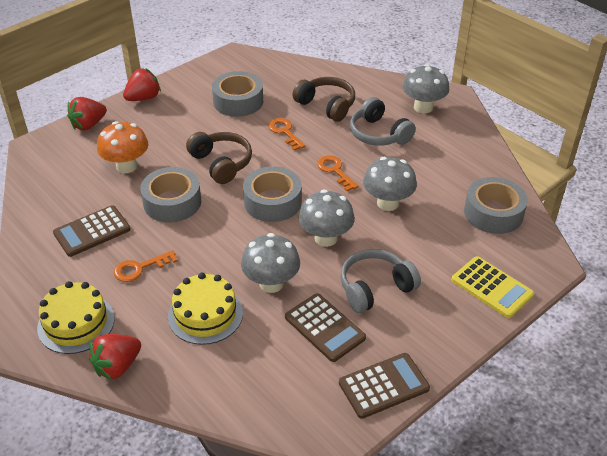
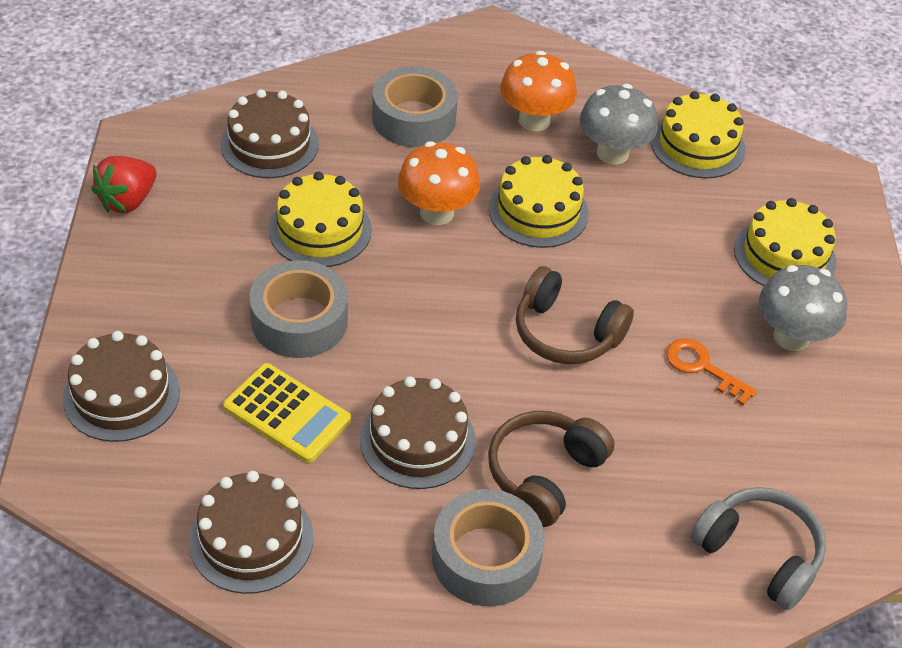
brown cake: none = 0 -> [63,331,180,442] [189,471,313,594] [221,89,319,178] [360,376,476,489] = 4
brown calculator: [53,205,130,257] [285,293,366,362] [339,353,430,419] = 3 -> none = 0
grey headphones: [340,249,421,313] [350,97,416,146] = 2 -> [691,487,826,610] = 1
grey mushroom: [241,233,300,293] [299,189,355,247] [363,157,417,211] [402,64,449,113] = 4 -> [580,84,658,165] [759,265,847,351] = 2
grey tape: [140,167,201,223] [212,71,263,117] [243,166,302,222] [464,177,528,234] = 4 -> [249,260,348,358] [372,66,458,147] [432,489,545,606] = 3
orange key: [114,250,178,282] [268,118,305,151] [317,155,358,191] = 3 -> [666,339,757,405] = 1
orange mushroom: [97,121,148,173] = 1 -> [398,141,480,225] [500,51,577,131] = 2
red strawberry: [67,97,107,130] [89,334,141,380] [123,68,161,101] = 3 -> [92,156,157,213] = 1
yellow cake: [37,281,115,354] [168,273,243,345] = 2 -> [268,171,372,267] [489,155,589,248] [651,91,746,178] [734,198,836,286] = 4

